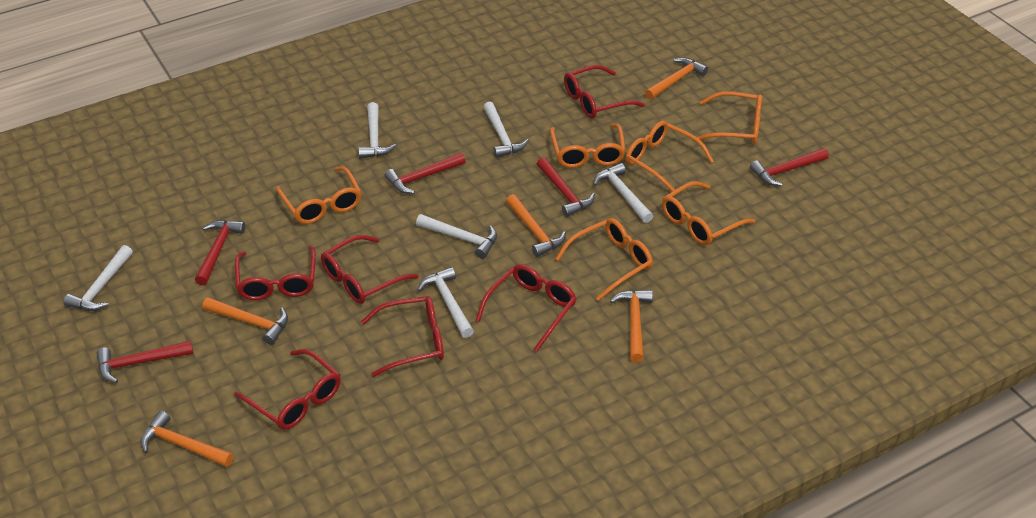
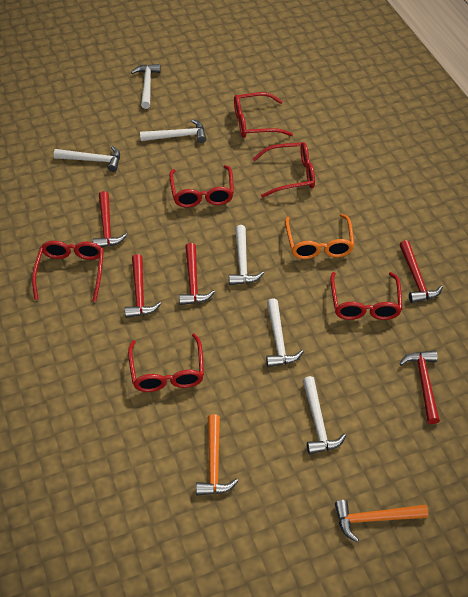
orange glasses: [276,167,361,224] [550,124,626,168] [555,218,653,301] [626,121,714,192] [662,181,755,245] [697,91,762,144] = 6 -> [285,214,354,259] = 1
orange hammer: [140,411,234,467] [202,297,288,345] [506,194,566,257] [610,290,653,362] [645,57,708,100] = 5 -> [196,414,238,496] [335,500,428,542] = 2

